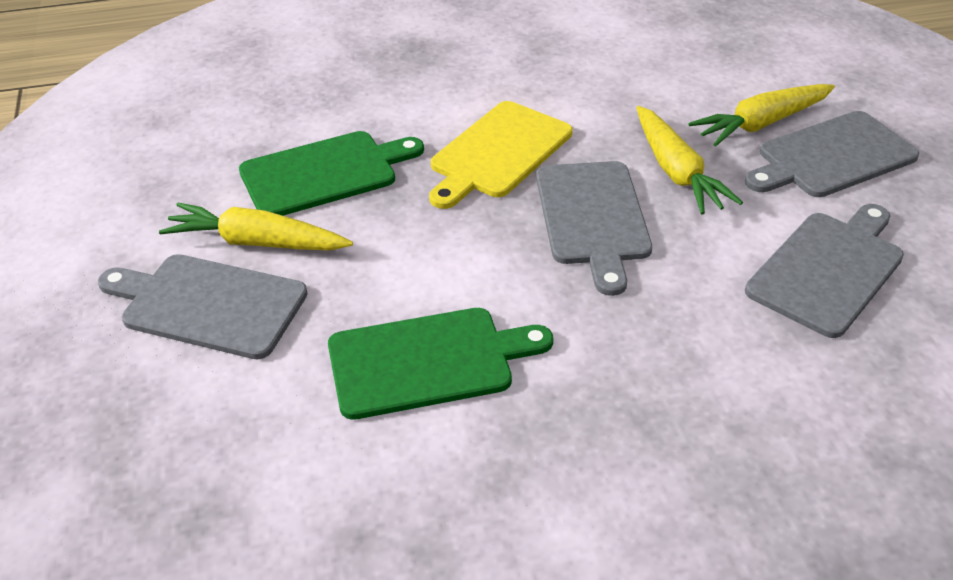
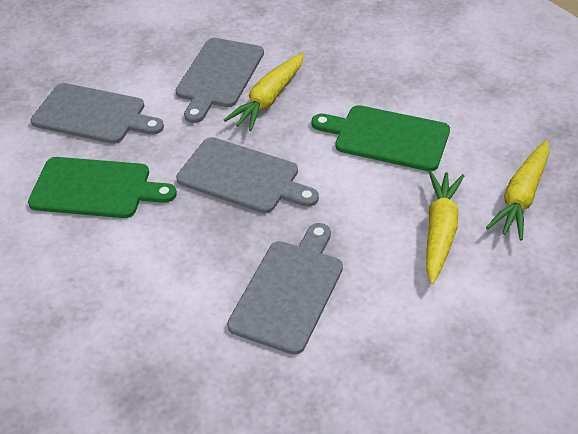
yellow cutting board: [429,101,572,209] = 1 -> none = 0

